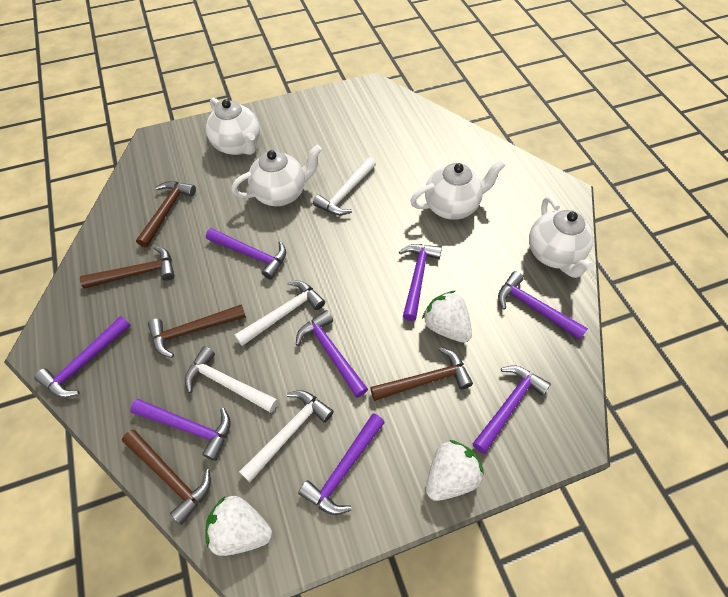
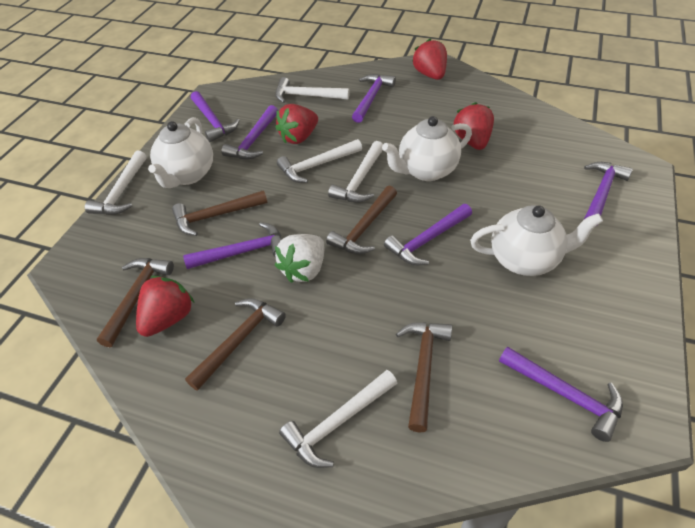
purple hammer: [34,316,131,398] [130,399,231,461] [206,228,286,280] [296,310,368,398] [298,413,385,515] [399,244,442,321] [473,365,551,454] [498,271,588,340] = 8 -> [183,222,282,269] [191,91,240,142] [221,105,278,160] [352,74,396,123] [384,204,472,266] [499,346,623,442] [584,162,633,227] = 7
red strawberry: none = 0 -> [136,276,195,337] [275,104,318,144] [412,39,447,80] [454,102,494,150] = 4
white hammer: [185,346,278,413] [234,281,325,346] [239,390,334,482] [313,157,376,215] = 4 -> [85,151,147,215] [275,77,350,103] [277,139,362,183] [279,370,397,468] [328,141,383,203] = 5
white strawberry: [205,496,272,556] [422,291,472,343] [426,440,484,501] = 3 -> [275,234,324,283] = 1
white teapot: [206,98,260,155] [231,145,322,206] [410,160,505,220] [529,197,594,278] = 4 -> [148,117,213,188] [382,116,472,181] [470,205,603,276] = 3

